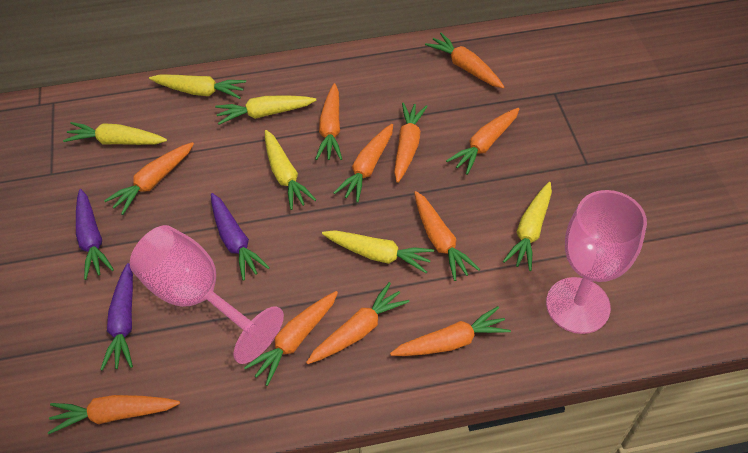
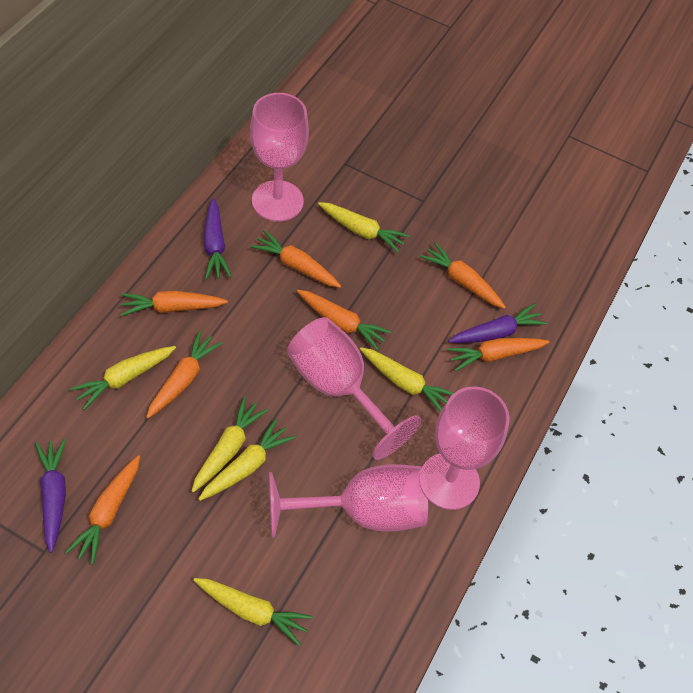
orange carrot: [48,395,180,434] [104,142,194,215] [244,291,338,386] [306,282,410,364] [315,83,342,160] [334,124,393,203] [390,306,511,356] [394,102,428,183] [414,191,480,281] [425,33,504,88] [446,108,520,175] = 11 -> [65,455,140,565] [120,291,228,316] [146,331,222,419] [250,230,341,288] [297,290,391,351] [420,242,506,309] [447,338,549,372] = 7
pink goblet: [130,225,284,364] [546,190,647,334] = 2 -> [250,93,309,222] [269,464,428,538] [287,317,422,460] [422,387,509,510] = 4

